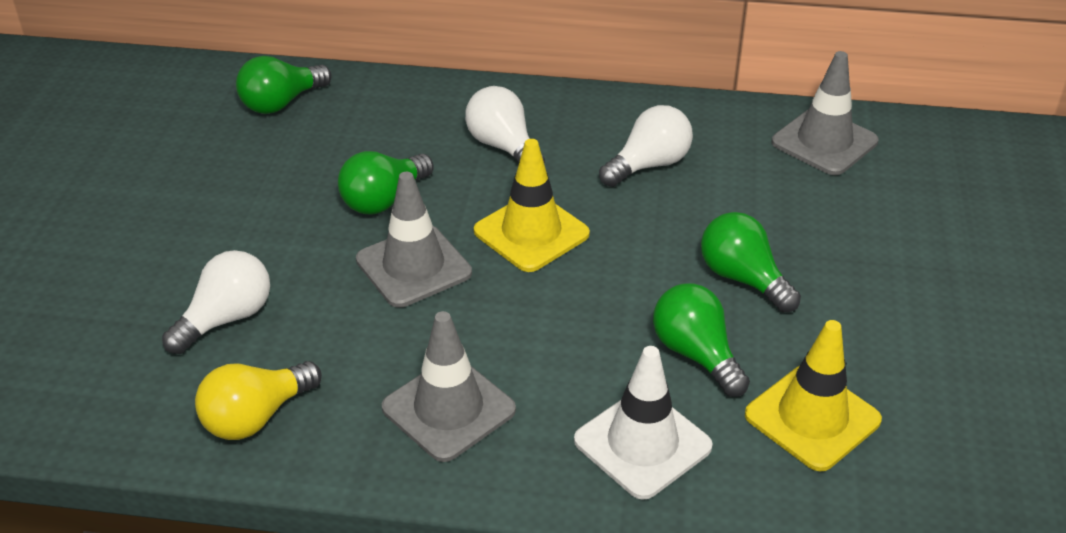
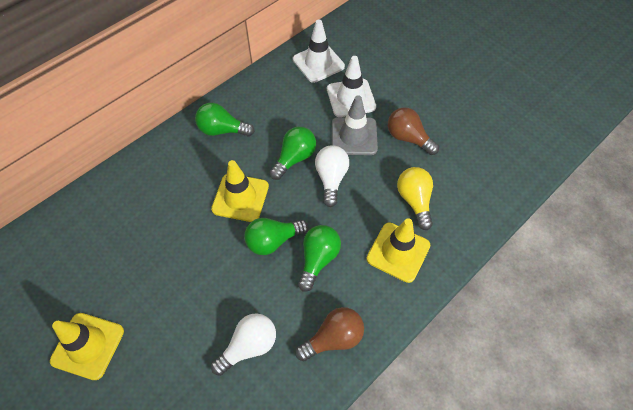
brown light bulb: none = 0 -> [296,307,364,361] [388,107,439,155] = 2
grey traffic cone: [356,172,472,308] [382,311,516,462] [772,51,878,175] = 3 -> [332,95,378,155] = 1
white light bulb: [162,250,270,354] [465,86,545,164] [599,105,693,187] = 3 -> [211,313,276,376] [315,145,349,207] = 2
white traffic cone: [574,346,713,500] = 1 -> [293,19,345,83] [327,56,376,117] = 2
yellow traffic cone: [474,139,590,272] [745,320,882,472] = 2 -> [50,313,124,380] [211,160,269,222] [367,218,431,283] = 3

